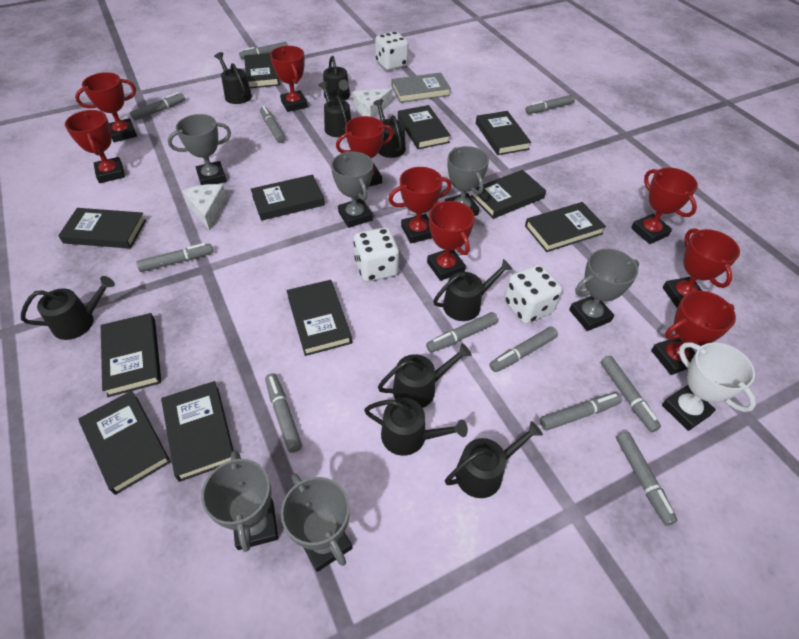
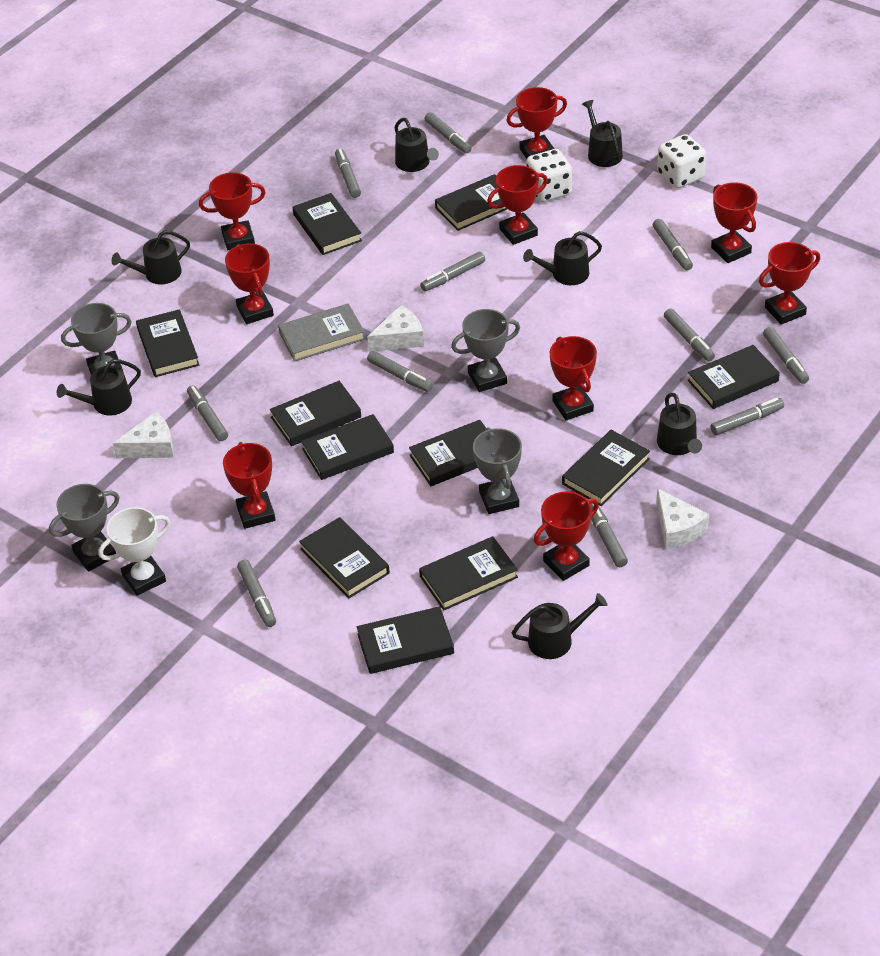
black watering can: [21,276,115,340] [214,52,252,104] [318,81,351,137] [323,56,350,101] [364,398,468,456] [373,99,406,158] [378,343,472,408] [433,259,512,321] [445,421,543,498] = 9 -> [57,359,141,415] [111,230,190,284] [394,118,439,172] [512,593,607,659] [523,231,602,285] [582,100,623,167] [657,393,702,455] = 7
grey trophy: [168,114,231,185] [201,450,278,552] [281,473,352,572] [331,152,373,228] [445,146,489,216] [569,249,639,331] = 6 -> [49,484,120,572] [61,303,132,375] [451,309,520,392] [473,427,522,514] = 4
white cheese: [182,184,227,230] [353,88,392,117] = 2 -> [113,412,174,458] [367,305,424,352] [657,488,709,549] = 3
white dice: [353,227,399,282] [375,32,408,70] [504,264,562,324] = 3 -> [526,149,572,202] [657,134,706,188] = 2

